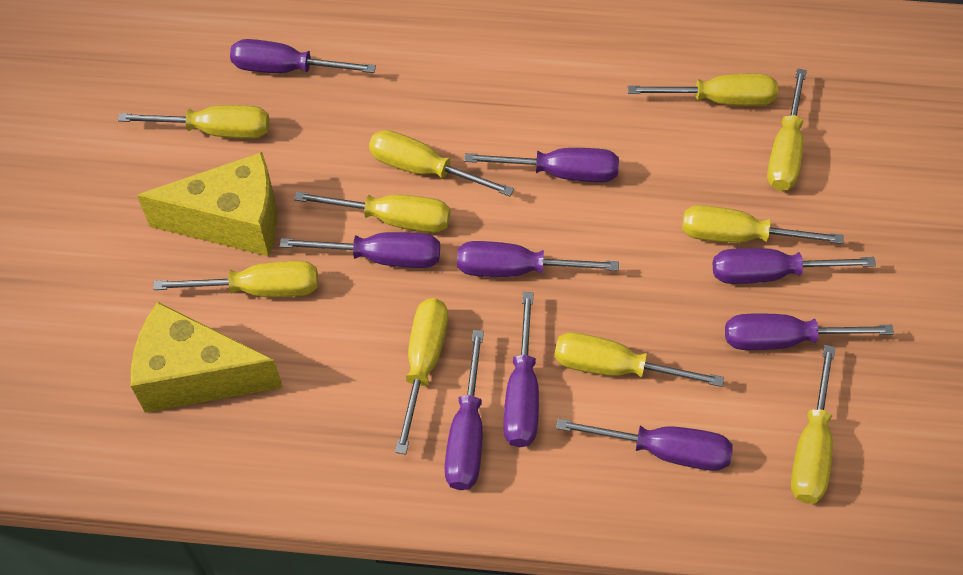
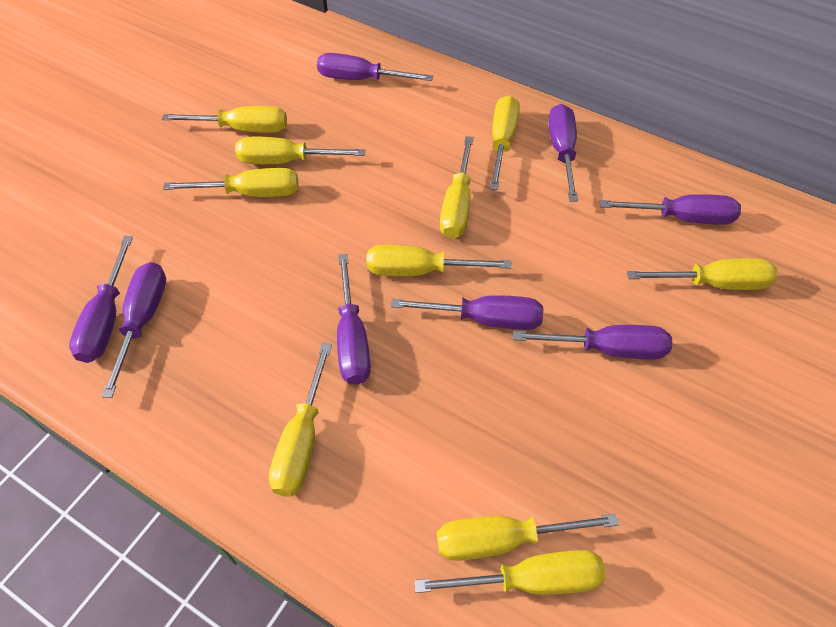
purple screwdriver: [230,39,376,73] [280,232,440,268] [445,330,484,490] [457,241,619,277] [464,148,619,182] [504,292,539,447] [556,418,733,471] [713,248,876,284] [725,314,894,350] = 9 -> [69,236,133,363] [101,262,166,398] [317,53,433,81] [337,254,371,385] [391,295,543,330] [513,325,672,360] [549,104,578,202] [600,194,741,225] = 8
yellow cheese: [131,302,283,413] [137,152,277,256] = 2 -> none = 0

